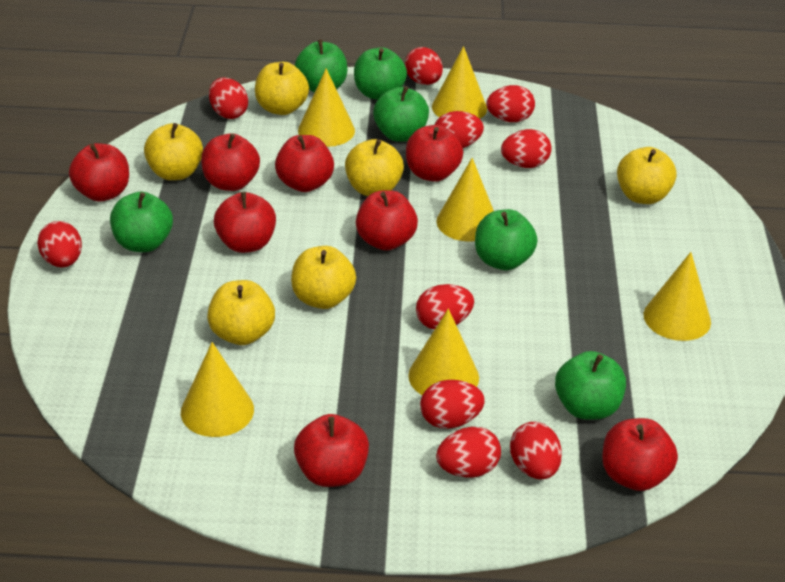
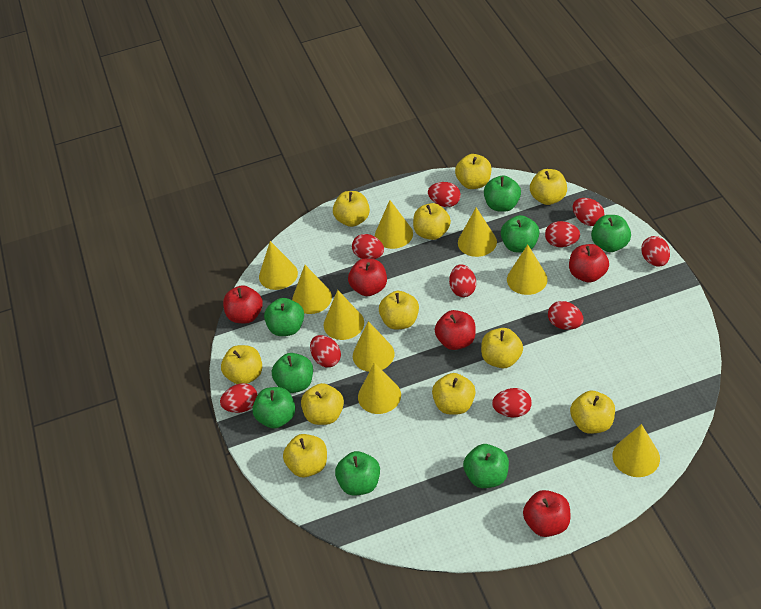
green apple: [110,191,173,252] [295,40,347,93] [354,47,407,100] [373,86,429,142] [475,209,538,270] [555,351,626,420] = 6 -> [252,387,295,428] [264,298,304,336] [272,353,313,393] [335,451,380,496] [463,444,509,488] [484,176,521,212] [501,215,540,253] [591,215,631,252] = 8
red apple: [69,143,129,202] [201,133,260,191] [214,192,276,253] [275,135,334,192] [294,414,369,487] [356,190,418,251] [406,125,463,182] [602,418,678,491] = 8 -> [223,285,263,323] [348,259,387,296] [435,310,476,350] [523,490,570,537] [569,244,609,283] = 5
yellow apple: [144,123,203,180] [207,280,275,345] [255,62,309,115] [291,246,356,309] [345,139,404,196] [617,147,677,204] = 6 -> [221,345,262,384] [283,434,327,477] [301,383,344,425] [333,191,370,227] [379,291,419,329] [413,203,451,240] [432,373,475,415] [455,154,491,189] [481,328,523,368] [530,169,567,205] [570,391,615,434] = 11
yellow cone: [181,342,254,437] [298,68,355,147] [408,309,479,395] [432,46,487,119] [436,158,494,242] [644,252,711,341] = 6 -> [259,241,298,290] [292,265,332,314] [324,290,364,340] [353,321,394,372] [358,363,401,414] [375,200,413,249] [458,207,497,257] [507,244,548,295] [613,424,660,477] = 9

